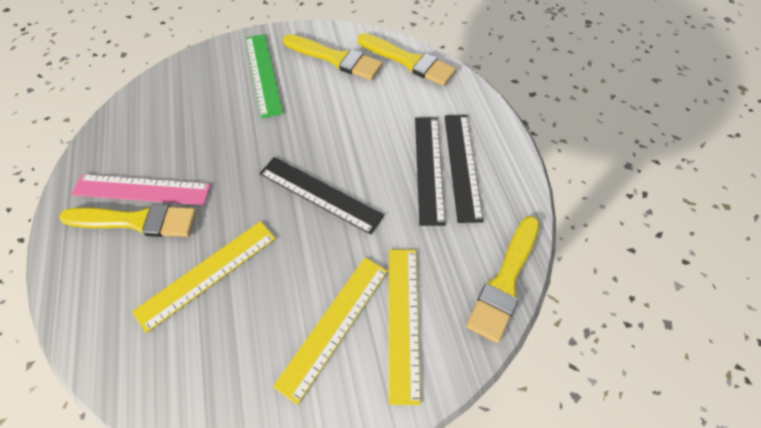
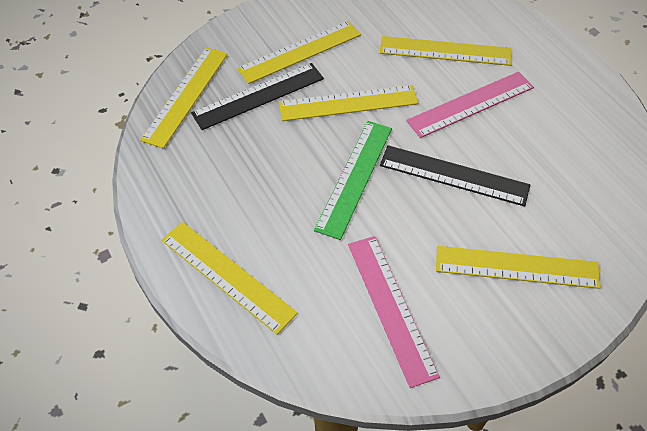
black ruler: [259,157,384,235] [415,117,445,226] [445,115,483,223] = 3 -> [191,63,324,130] [380,145,530,206] = 2
pink ruler: [72,174,211,205] = 1 -> [348,236,440,388] [406,72,534,138] = 2
yellow brush: [59,204,197,237] [283,34,383,80] [358,33,456,86] [467,216,540,343] = 4 -> none = 0
yellow ruler: [133,221,276,333] [273,257,388,405] [389,249,421,405] = 3 -> [140,47,228,149] [161,222,298,335] [237,21,361,84] [279,85,418,121] [380,36,512,66] [436,246,601,289] = 6

